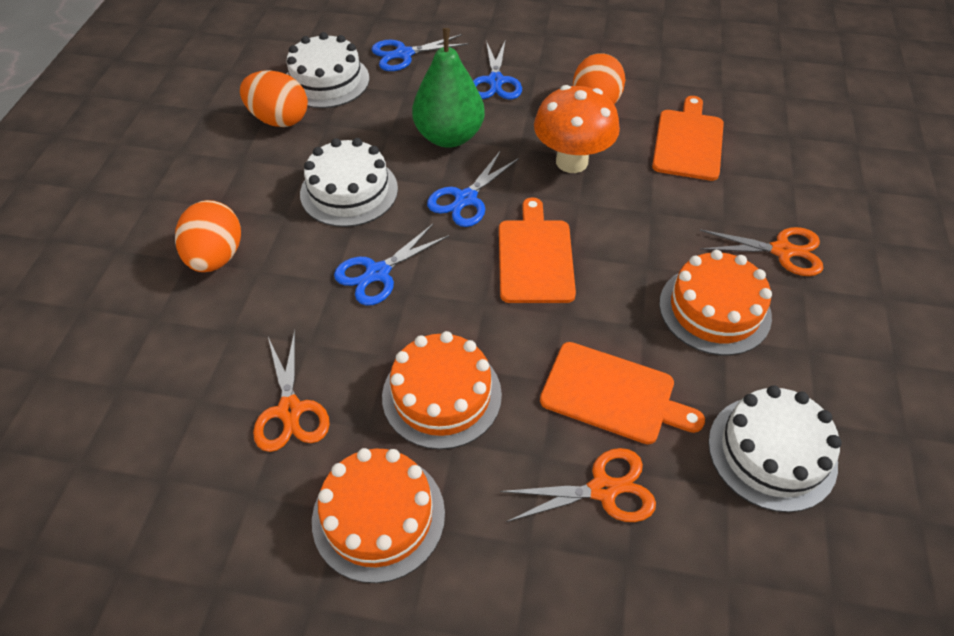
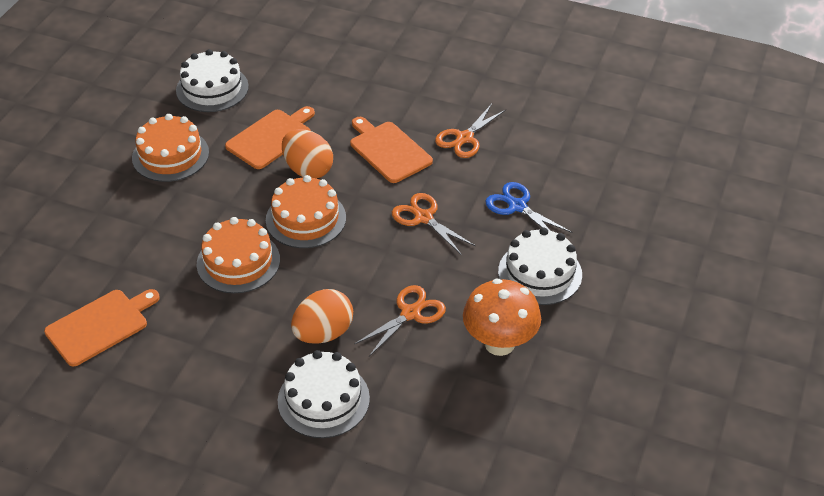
blue scissors: [334,224,449,306] [371,34,469,71] [427,152,519,227] [473,39,522,99] = 4 -> [485,182,573,233] = 1
green pear: [412,28,485,148] = 1 -> none = 0
orange egg: [175,200,241,272] [240,70,308,127] [573,53,625,104] = 3 -> [282,129,333,178] [291,289,353,344] = 2

